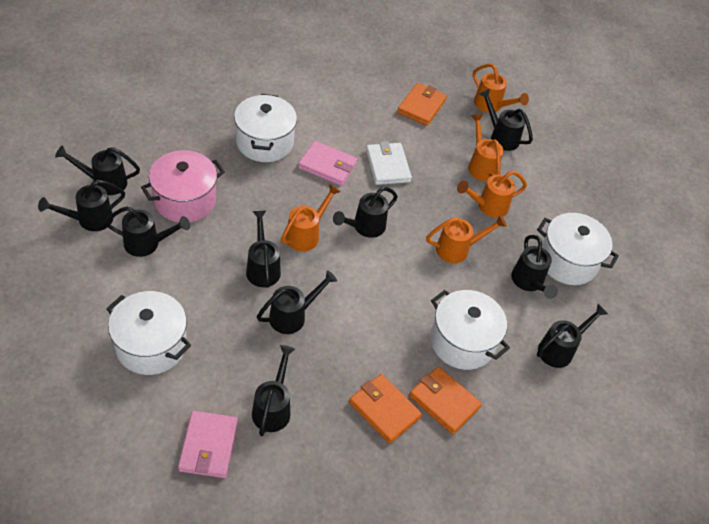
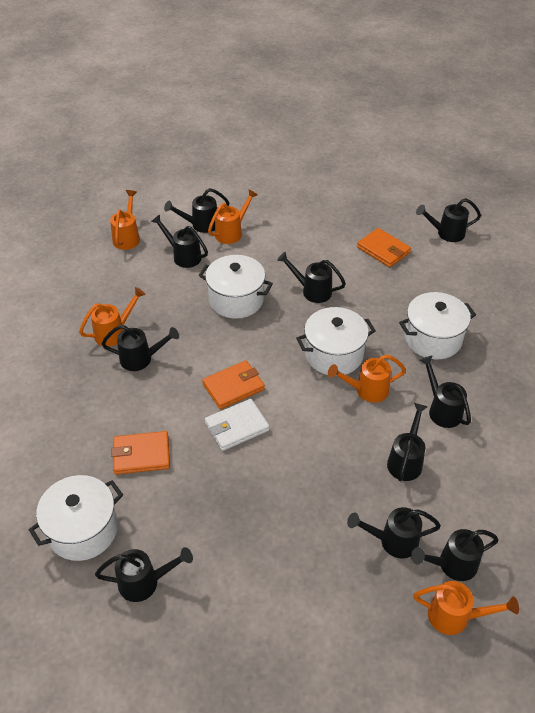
pink pot: [141,150,225,223] = 1 -> none = 0
pink wallet: [178,411,238,478] [298,141,357,186] = 2 -> none = 0

